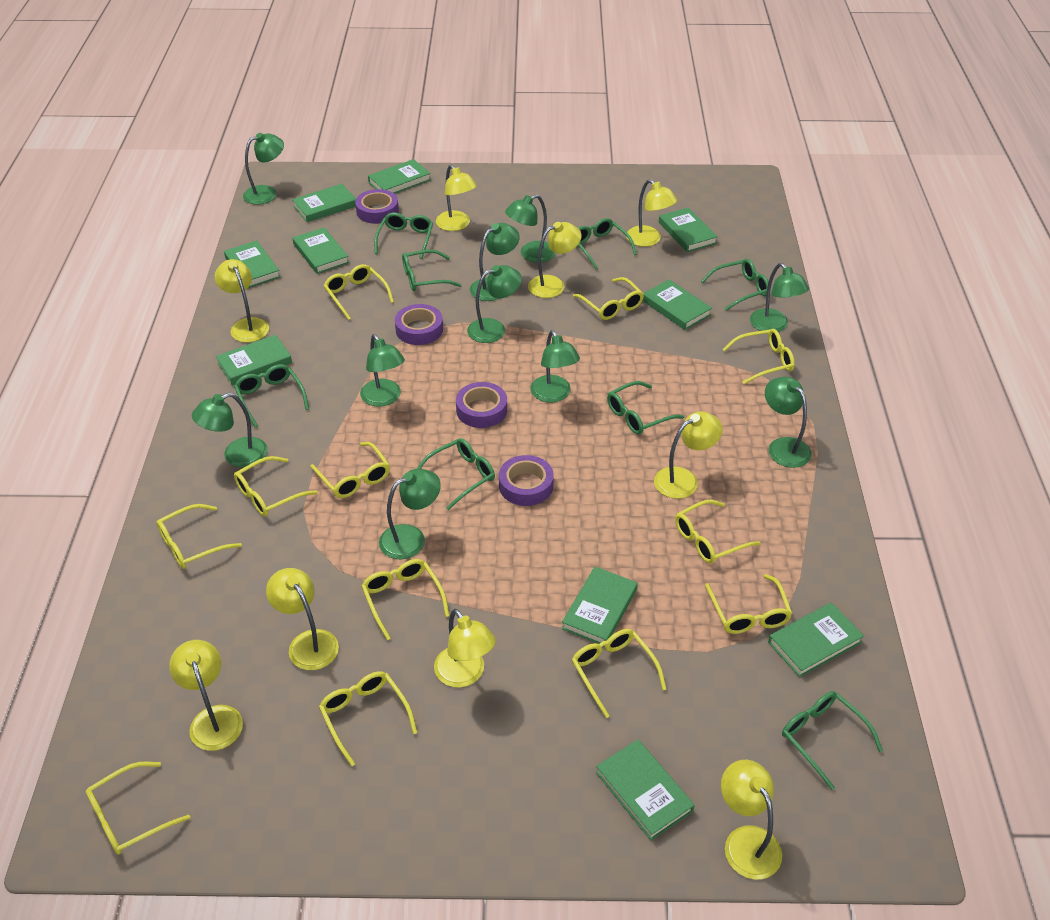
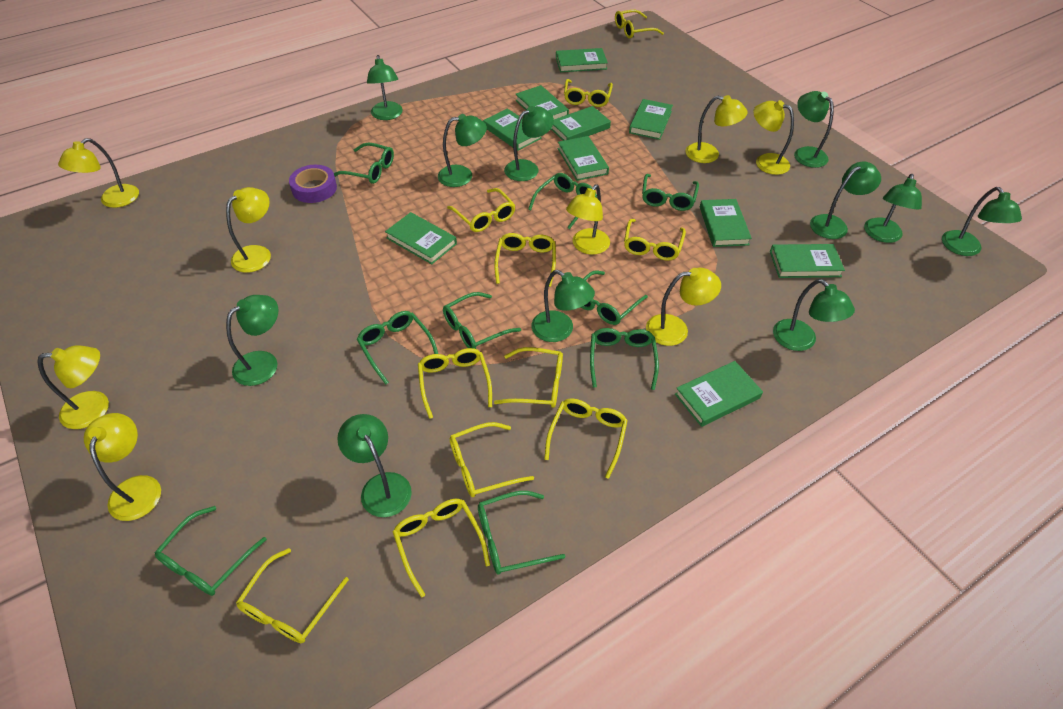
green glasses: [234,364,309,428] [374,213,433,259] [402,249,461,291] [417,438,495,510] [578,218,637,269] [607,381,684,435] [701,259,769,311] [782,691,883,790] = 8 -> [154,506,267,596] [334,143,394,184] [357,311,438,384] [443,292,521,349] [478,491,565,574] [528,173,597,229] [581,270,648,325] [590,328,659,390] [642,174,699,211] = 9
green lamp: [192,393,268,467] [243,133,284,205] [360,334,405,407] [379,469,441,559] [467,265,522,343] [470,223,520,301] [505,194,556,263] [531,330,580,402] [750,263,809,332] [765,377,812,468] = 10 -> [226,295,279,386] [337,414,412,517] [367,55,403,120] [438,114,487,187] [504,106,554,181] [531,270,595,342] [773,279,855,351] [794,91,834,168] [810,161,881,239] [864,174,922,243] [942,187,1022,256] = 11
purple tape: [355,189,399,224] [395,304,443,345] [456,382,507,428] [499,455,554,506] = 4 -> [289,165,337,203] = 1
yellow glasses: [86,762,190,855] [156,504,242,569] [234,456,318,516] [311,442,390,498] [319,671,418,767] [324,264,394,320] [362,559,450,640] [572,629,666,718] [573,277,644,320] [675,499,761,564] [705,574,792,634] [722,329,795,384] = 12 -> [236,548,349,643] [393,499,490,598] [418,348,492,419] [447,188,515,232] [450,422,534,497] [494,233,556,287] [494,347,563,408] [544,399,628,479] [564,79,613,107] [615,10,664,39] [624,219,686,261] = 11
yellow lamp: [169,640,243,751] [215,259,269,342] [266,568,339,670] [434,609,496,688] [436,165,477,231] [528,222,582,298] [626,179,678,247] [654,411,723,499] [721,760,782,880] = 9 -> [37,345,109,429] [58,138,139,208] [84,413,161,521] [226,187,271,273] [566,185,610,255] [646,268,721,346] [685,95,748,163] [753,100,794,175] = 8

